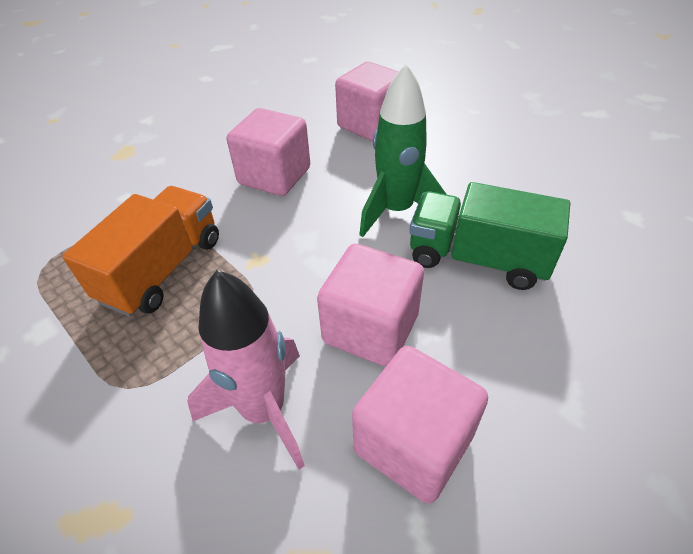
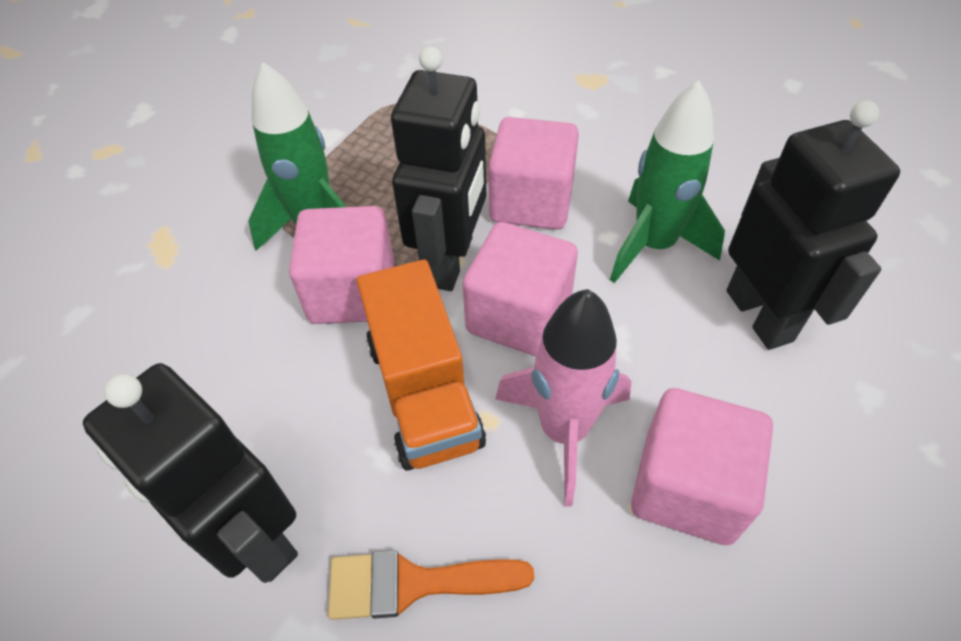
black robot: none = 0 -> [83,363,298,583] [391,46,486,291] [727,101,900,350] = 3
green rocket: [359,64,447,237] = 1 -> [248,62,346,251] [610,80,725,283] = 2
green truck: [409,182,570,290] = 1 -> none = 0
orange brush: none = 0 -> [328,550,534,620] = 1

